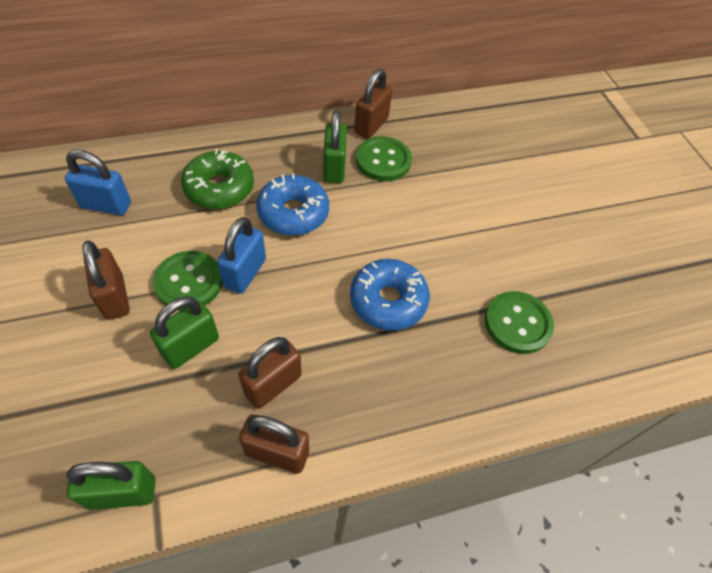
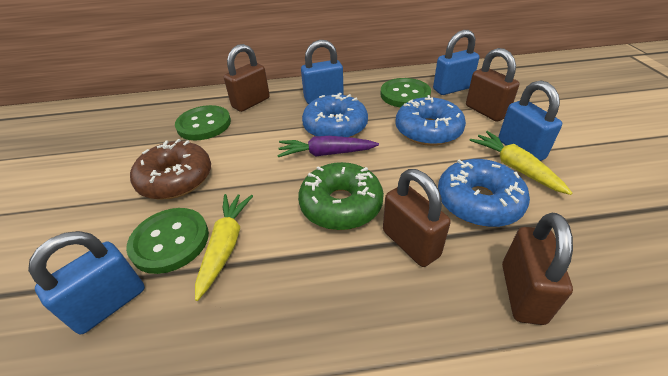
blue donut: [256,174,329,235] [350,259,430,331] = 2 -> [302,93,368,138] [395,95,466,146] [438,159,530,227] = 3
blue padlock: [65,150,131,215] [217,217,266,294] = 2 -> [28,231,145,334] [301,40,344,104] [433,30,479,95] [498,80,562,161] = 4
brown donut: none = 0 -> [130,139,211,199] = 1
green padlock: [66,461,156,510] [150,296,219,369] [323,110,347,183] = 3 -> none = 0
purple carrot: none = 0 -> [277,136,379,157] = 1
yellow carrot: none = 0 -> [195,194,253,301] [470,131,572,195] = 2

